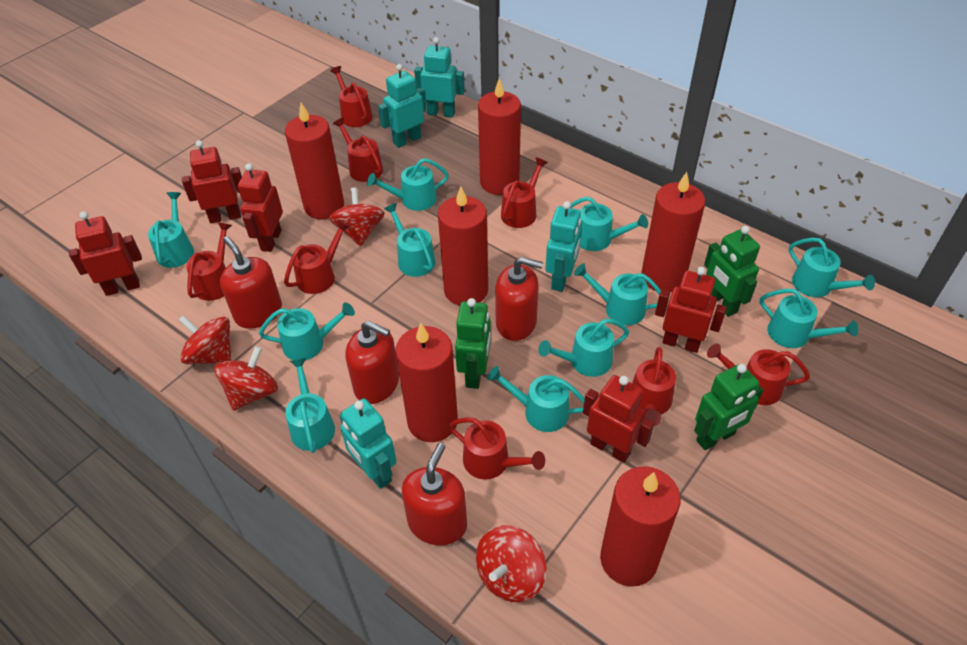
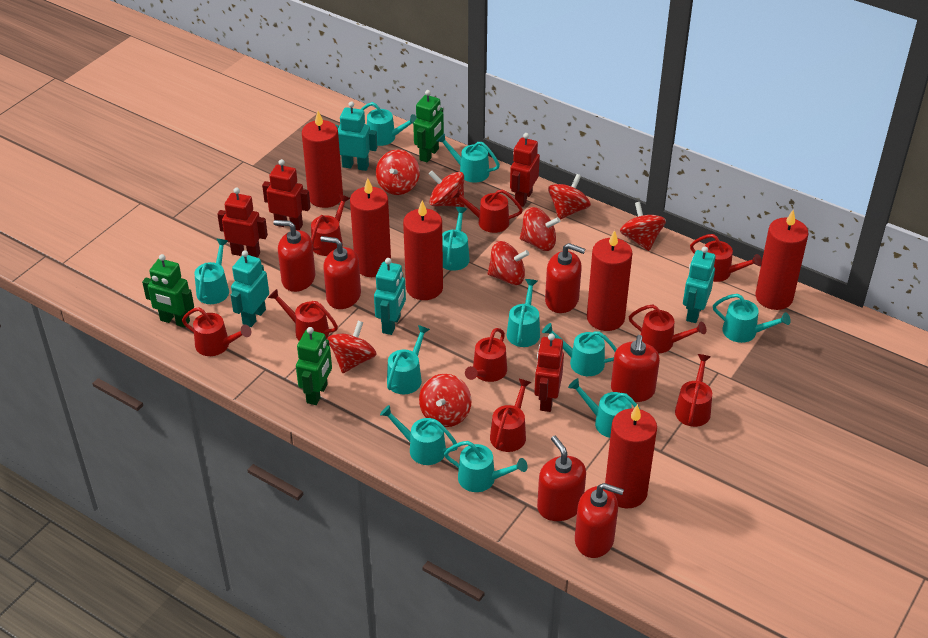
red robot: [69,211,142,296] [182,140,242,223] [238,163,283,252] [583,375,655,463] [655,267,727,353] = 5 -> [217,188,268,258] [262,159,311,230] [510,133,540,207] [534,334,564,412] = 4
red soap dispenser: [220,236,282,328] [345,321,399,404] [402,443,467,546] [495,257,543,341] = 4 -> [273,220,315,292] [320,236,361,309] [537,436,586,521] [545,243,585,313] [575,483,624,558] [611,335,660,402] = 6
red spinning top: [179,315,231,364] [214,346,278,411] [329,188,385,246] [476,525,546,602] = 4 -> [328,321,377,373] [376,150,420,195] [419,374,471,427] [429,171,465,207] [488,241,529,285] [520,207,560,251] [548,174,591,220] [620,202,666,251] = 8
red watering can: [186,222,232,301] [284,220,350,294] [330,66,373,127] [333,118,383,182] [449,417,545,479] [501,158,548,228] [632,347,676,426] [707,344,810,405] = 8 -> [182,307,251,356] [268,289,338,341] [311,194,350,256] [451,188,523,233] [465,328,507,382] [490,379,531,452] [629,305,707,353] [675,354,712,427] [690,234,762,282] = 9

